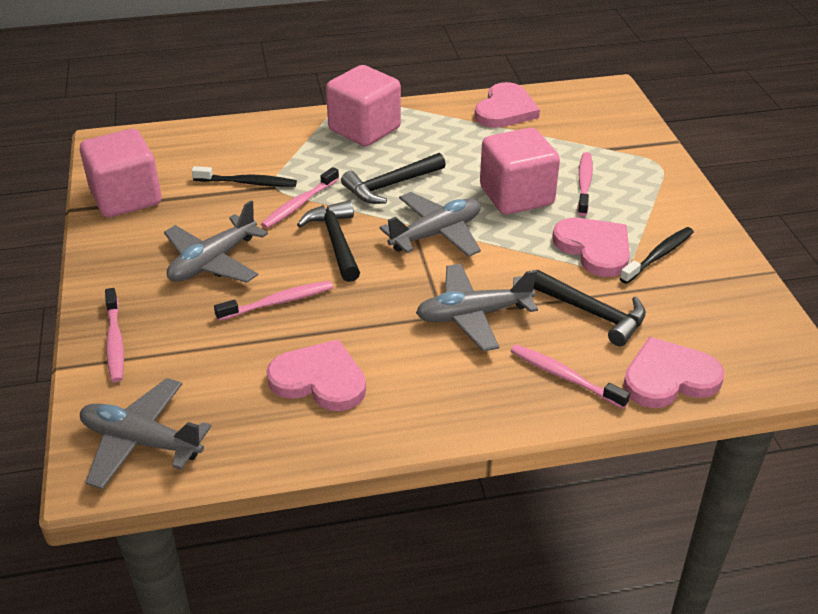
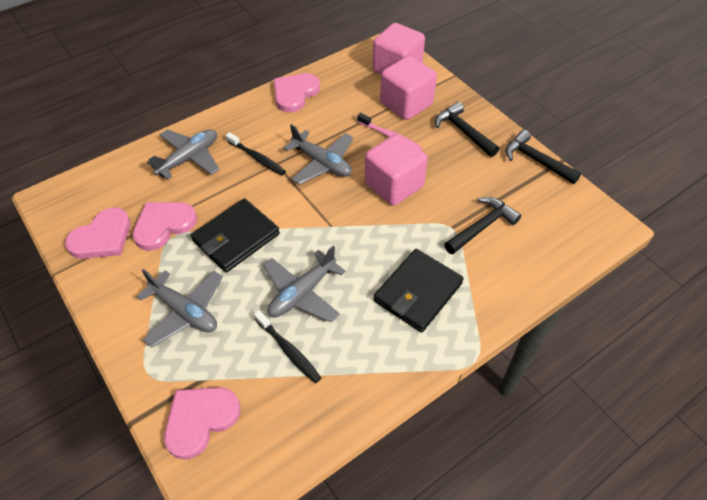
black wallet: none = 0 -> [191,198,280,273] [373,249,464,333] = 2
pink toothbrush: [105,288,124,382] [214,281,333,321] [261,167,339,229] [511,344,630,409] [577,152,593,216] = 5 -> [357,113,422,150] = 1

